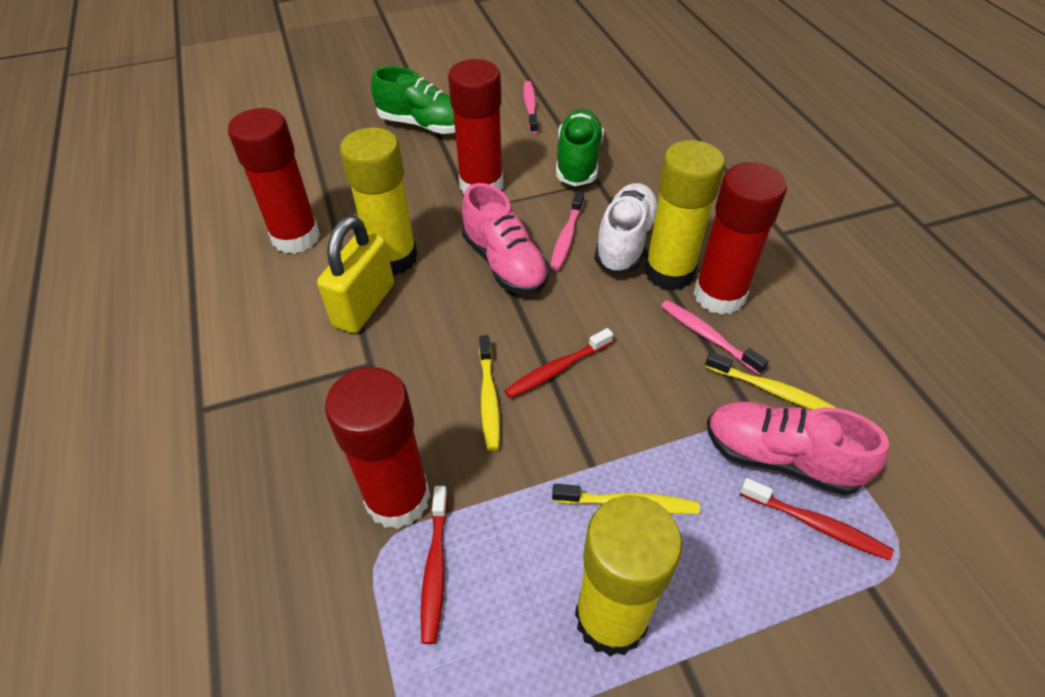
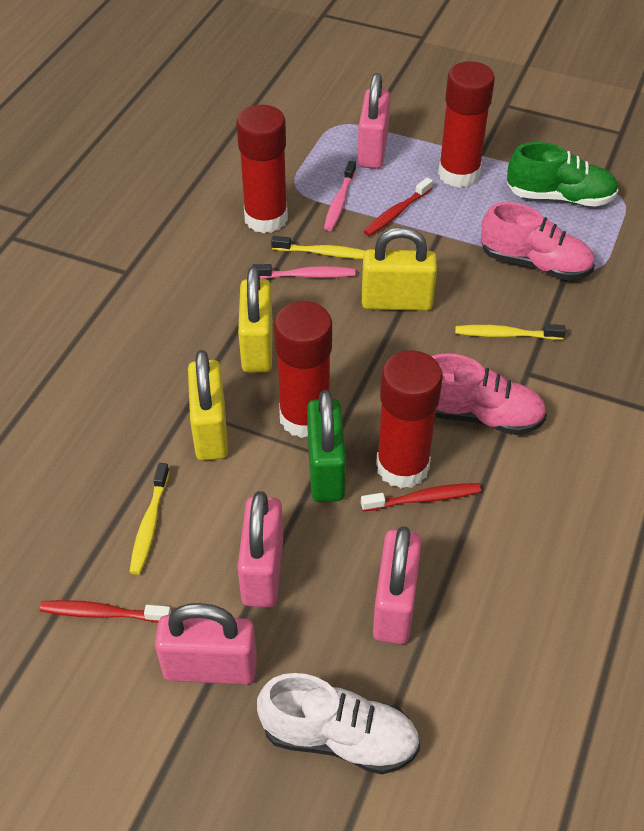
green padlock: none = 0 -> [307,390,346,502] = 1
green shoe: [371,66,455,134] [556,109,604,187] = 2 -> [507,142,619,207] = 1
pink padlock: none = 0 -> [155,603,257,685] [237,491,283,607] [357,73,390,169] [373,526,422,644] = 4
pink toothbrush: [523,81,538,134] [550,191,584,270] [661,300,769,375] = 3 -> [252,264,355,279] [324,161,356,231] = 2
yellow glue stick: [340,127,417,275] [575,495,683,656] [644,140,725,291] = 3 -> none = 0
yellow padlock: [317,216,394,333] = 1 -> [188,350,228,461] [238,267,273,373] [362,227,437,311] = 3

